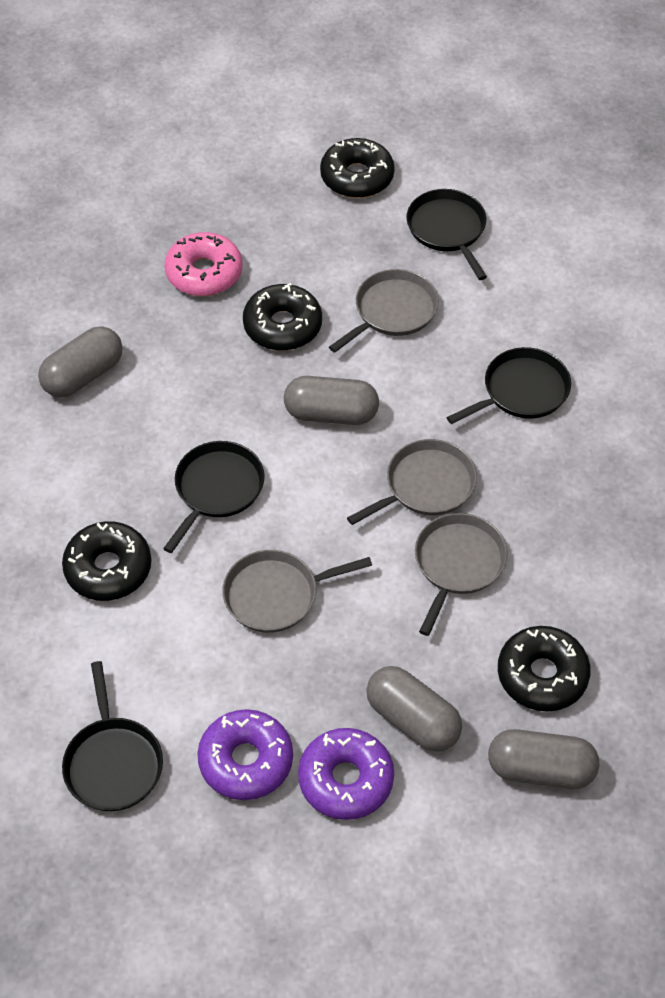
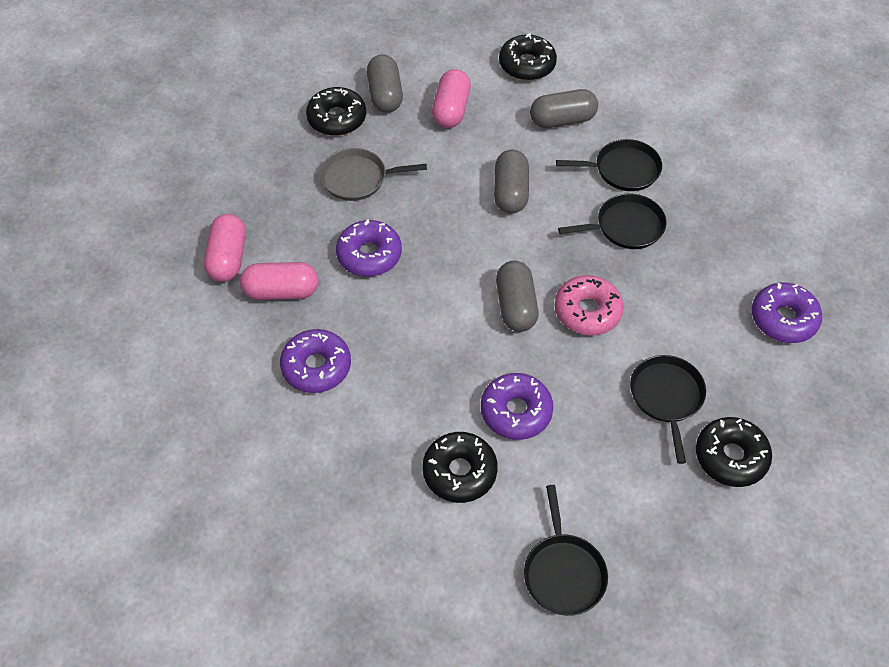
grey pan: [222,550,372,633] [329,269,439,353] [347,439,477,525] [415,513,508,636] = 4 -> [320,148,427,201] = 1
pink capsule: none = 0 -> [204,214,246,282] [240,262,319,300] [432,69,471,128] = 3
purple donut: [197,709,293,800] [298,728,394,820] = 2 -> [280,329,351,393] [336,219,402,277] [481,373,553,440] [752,283,822,343] = 4

